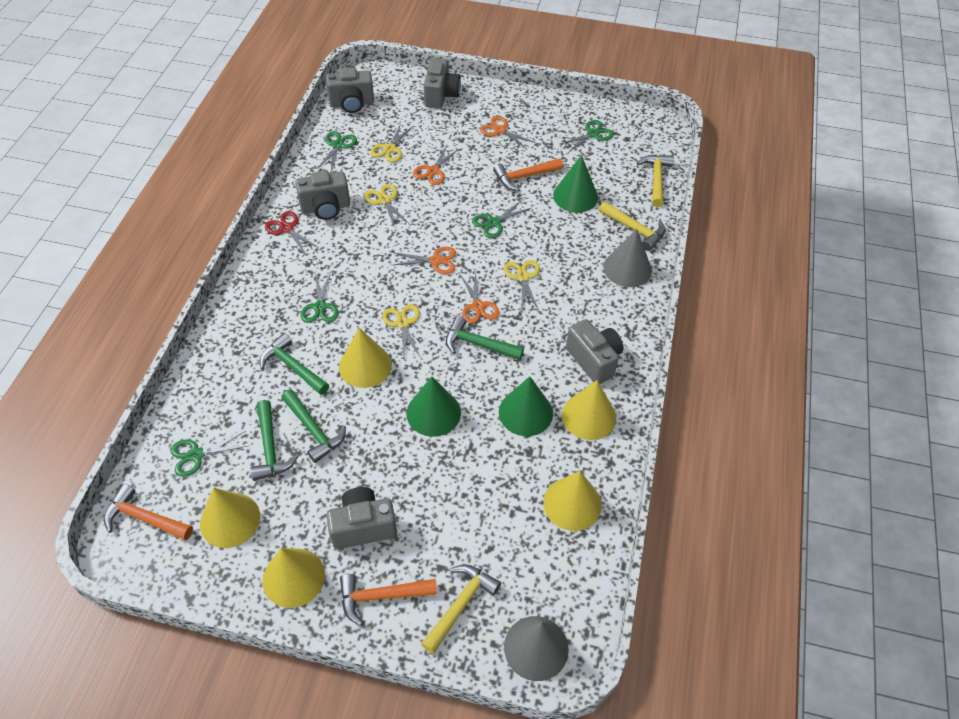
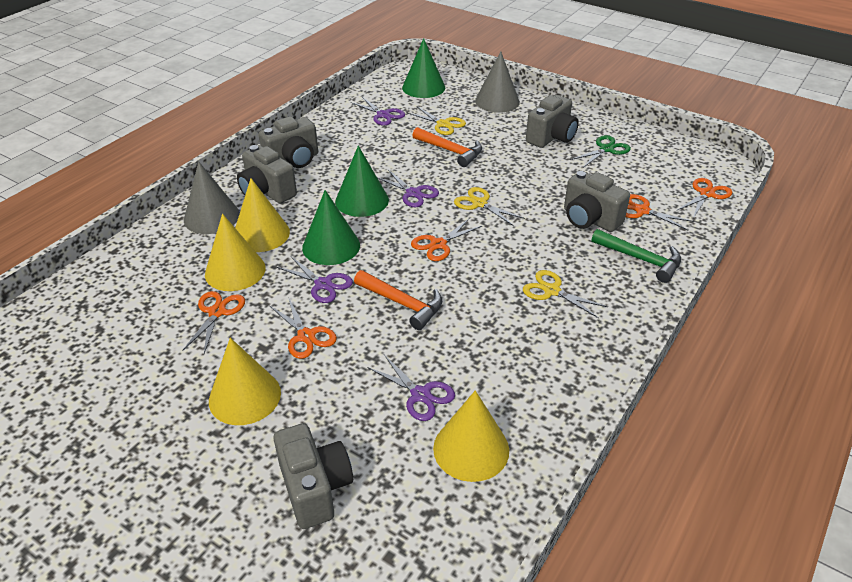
green hammer: [250,400,298,481] [260,333,329,395] [281,389,346,463] [446,316,524,360] = 4 -> [592,229,681,283] = 1
green scissors: [171,431,247,477] [301,272,338,323] [317,131,357,171] [472,200,531,238] [560,120,614,153] = 5 -> [571,135,631,168] = 1
orange hammer: [104,484,193,540] [340,574,437,626] [493,158,563,191] = 3 -> [354,270,442,330] [412,127,482,167] = 2
orange scissors: [393,247,456,274] [413,145,459,185] [460,270,499,324] [480,116,536,149] = 4 -> [182,291,245,354] [270,297,337,359] [411,219,482,261] [626,194,695,231] [676,178,732,218] = 5
purple scissors: none = 0 -> [277,256,353,303] [351,97,405,126] [367,355,455,421] [377,170,439,207] = 4
red scissors: [265,211,319,255] = 1 -> none = 0
yellow cone: [200,488,260,548] [263,548,325,608] [339,328,392,388] [543,471,602,531] [562,380,616,440] = 5 -> [205,214,266,291] [209,338,281,425] [235,178,290,252] [433,390,509,482] = 4
yellow hammer: [421,564,501,654] [599,201,666,251] [637,155,674,207] = 3 -> none = 0
yellow scissors: [364,184,409,227] [370,123,413,162] [382,304,421,359] [504,260,540,309] = 4 -> [408,107,466,135] [454,187,525,226] [523,270,608,318] = 3

